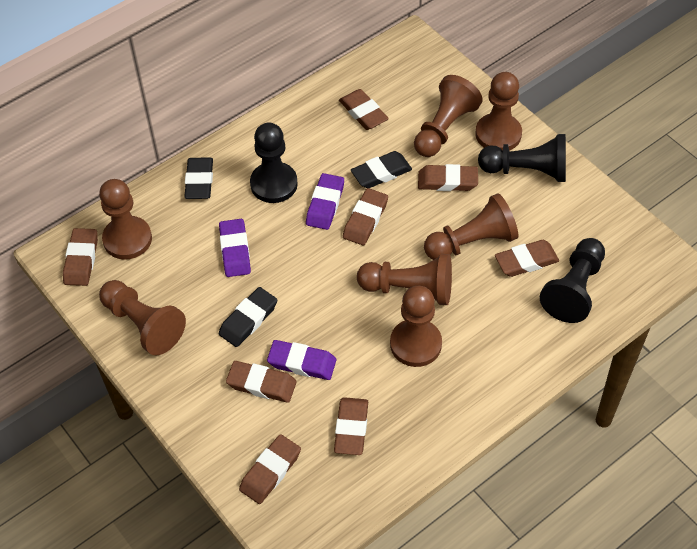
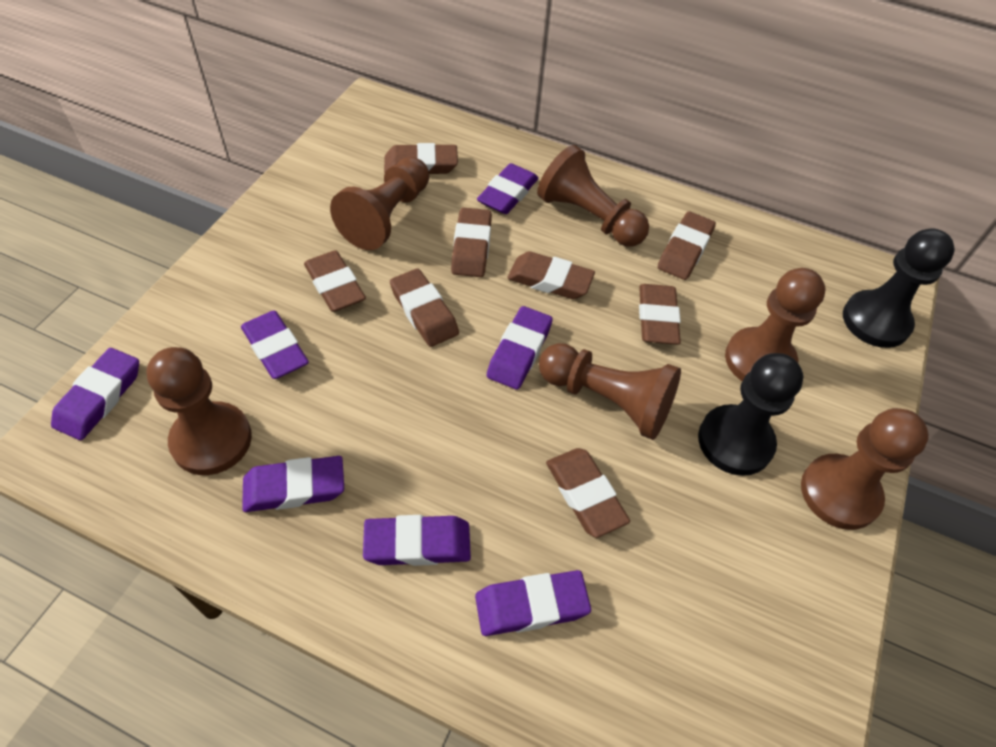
black eraser: [184,157,213,199] [219,287,277,347] [351,151,412,188] = 3 -> none = 0
black pawn: [250,122,298,203] [478,134,566,182] [540,238,605,323] = 3 -> [698,353,803,476] [843,228,955,348] = 2
brown pawn: [99,179,152,260] [99,280,186,355] [357,254,452,305] [390,286,442,367] [414,75,483,157] [424,193,518,260] [475,72,522,151] = 7 -> [147,347,252,475] [330,157,429,250] [537,145,649,247] [539,343,681,440] [725,268,825,381] [801,408,929,530] = 6
purple eraser: [219,219,251,277] [267,340,336,380] [306,173,344,230] = 3 -> [51,348,139,440] [241,311,309,379] [242,456,344,512] [363,515,471,566] [475,570,591,636] [477,163,538,214] [486,306,553,389] = 7

